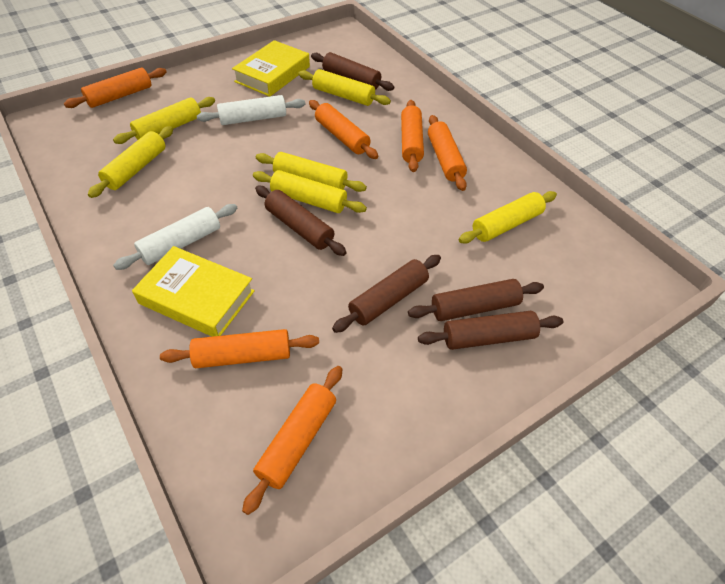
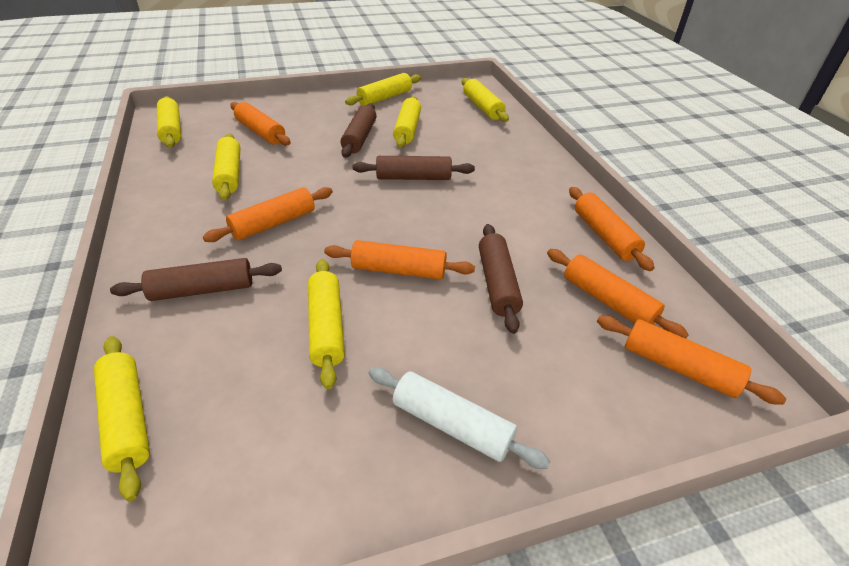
brown rolling pin: [255,185,347,256] [311,52,394,91] [332,255,441,333] [408,279,544,321] [418,311,563,350] = 5 -> [110,258,282,301] [340,103,377,158] [353,156,475,180] [479,224,523,334] = 4
white rolling pin: [113,204,237,270] [197,95,305,125] = 2 -> [369,367,550,469] = 1
yellow book: [132,246,255,337] [232,40,310,97] = 2 -> none = 0
yellow rolling pin: [88,126,173,198] [113,97,215,144] [253,170,367,213] [256,152,367,192] [298,69,391,106] [459,191,557,244] = 6 -> [94,336,150,501] [157,96,181,148] [212,133,240,201] [308,259,345,390] [345,73,421,106] [393,96,421,148] [462,78,509,122] = 7

